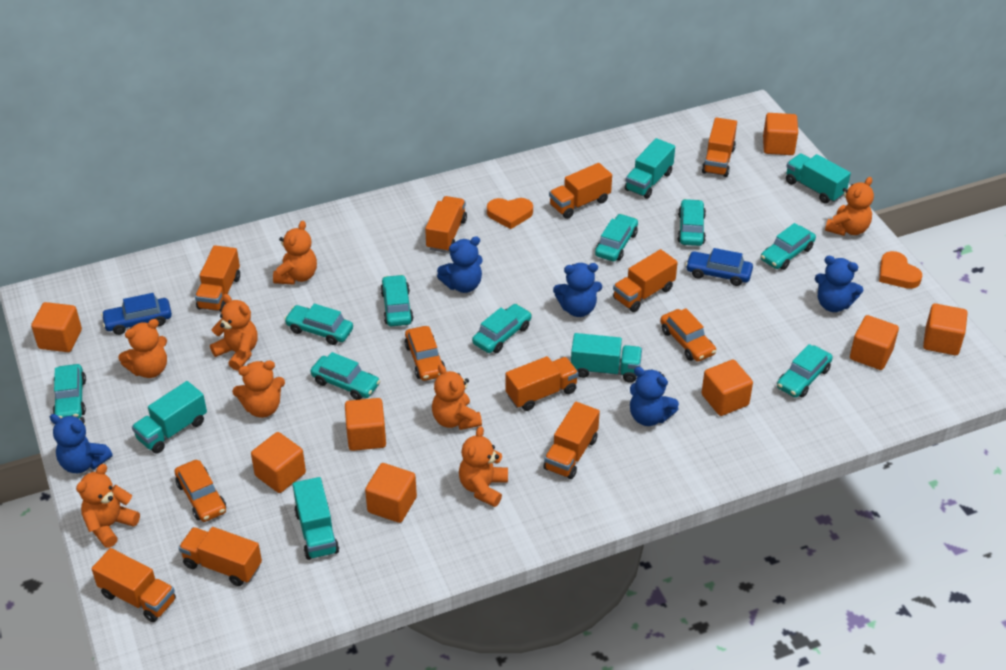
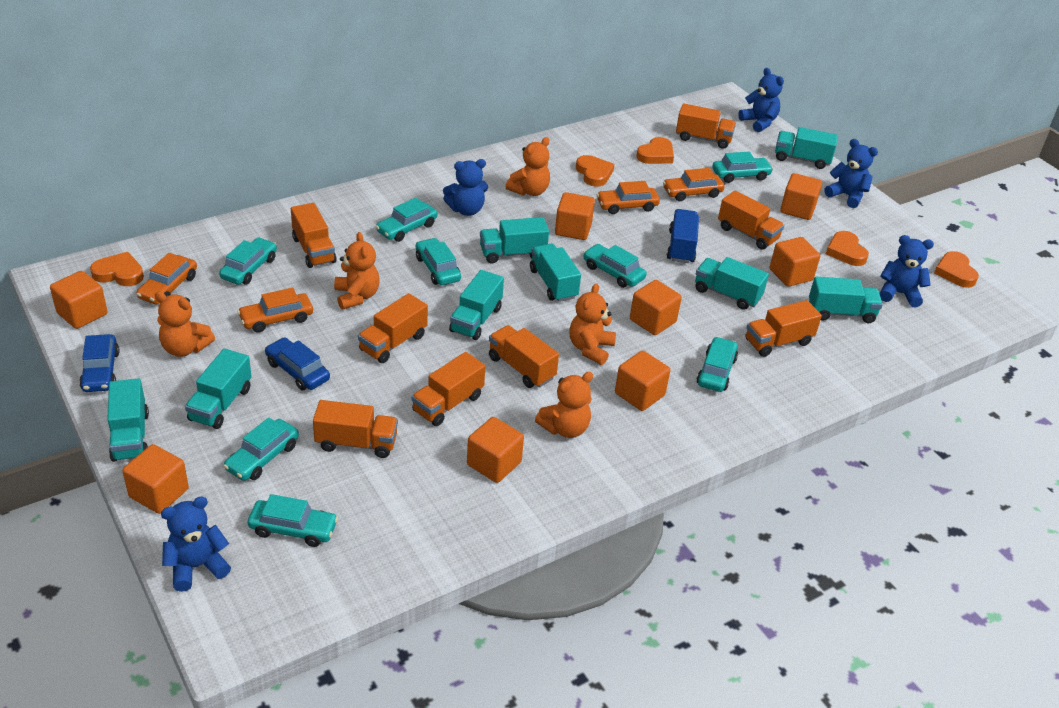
blue truck: none = 0 -> [667,209,699,263] = 1
orange car: [175,460,226,522] [404,326,446,381] [660,308,716,362] = 3 -> [136,253,197,304] [237,288,313,333] [597,181,660,214] [663,168,725,201] = 4
orange heart: [487,198,533,229] [879,251,922,289] = 2 -> [90,252,144,286] [576,155,614,187] [636,137,674,164] [826,231,869,266] [934,251,979,288] = 5
orange teddy bear: [76,464,140,548] [118,319,167,378] [210,294,258,371] [232,361,285,418] [273,221,317,285] [432,364,482,430] [459,426,508,507] [825,177,874,236] = 8 -> [155,292,215,357] [334,232,380,310] [506,137,550,196] [535,372,593,438] [569,283,616,365] = 5
orange truck: [91,548,176,622] [179,527,262,586] [195,245,240,312] [425,196,467,253] [505,356,579,411] [544,402,600,479] [549,163,612,219] [613,249,678,312] [702,117,737,177] = 9 -> [291,203,336,268] [313,400,398,458] [358,293,428,363] [412,352,485,426] [489,325,559,388] [676,103,736,149] [718,191,784,250] [745,300,822,357] = 8
turquoise car: [53,364,86,419] [284,304,353,345] [310,352,380,400] [380,275,413,326] [472,304,532,353] [595,214,638,261] [677,199,706,246] [761,223,816,270] [777,344,833,398] = 9 -> [219,237,277,285] [223,417,299,481] [248,494,338,547] [376,198,437,242] [416,238,461,285] [583,244,647,288] [697,337,738,392] [712,152,773,183] = 8
turquoise truck: [132,381,207,454] [293,477,339,560] [571,333,642,383] [625,138,675,199] [786,153,851,204] = 5 -> [107,379,149,462] [185,348,252,429] [449,270,504,340] [480,217,549,264] [530,243,581,302] [695,257,769,310] [775,127,838,169] [809,277,883,323] = 8

